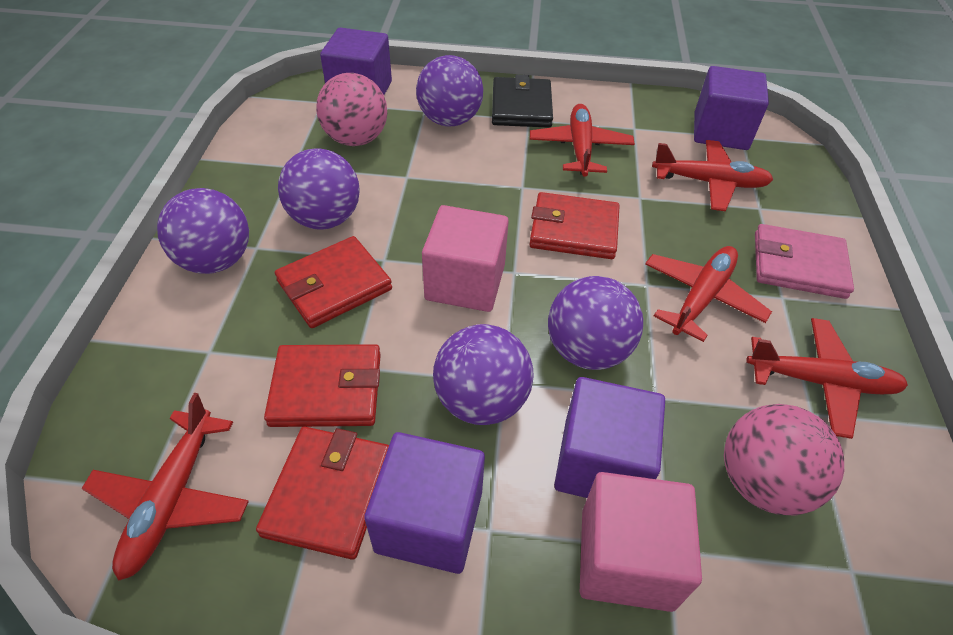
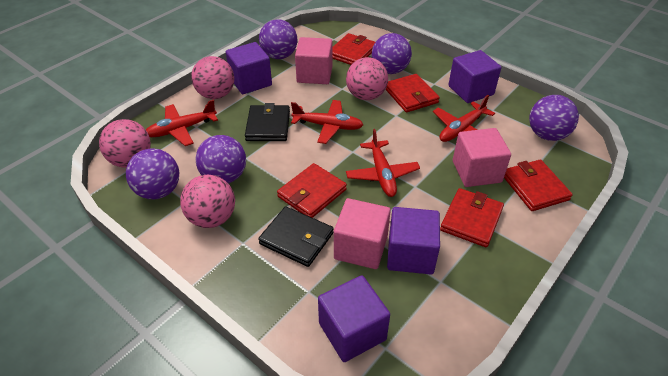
black wallet: [492,75,553,128] = 1 -> [245,103,290,141] [258,206,334,267] = 2
pink ball: [316,73,387,146] [724,404,844,516] = 2 -> [99,119,151,168] [180,175,235,228] [191,56,234,99] [346,57,388,100] = 4
pink cube: [422,205,509,312] [580,472,702,612] = 2 -> [295,37,333,84] [334,198,391,269] [453,128,511,187] = 3
pink wallet: [755,224,854,299] = 1 -> none = 0
red plane: [81,393,249,581] [530,104,635,177] [645,246,772,342] [652,140,774,211] [746,318,908,439] = 5 -> [146,99,218,146] [291,100,363,144] [346,129,420,197] [433,95,495,142] = 4
red wallet: [256,427,389,560] [264,344,381,427] [275,236,392,328] [529,192,620,259] = 4 -> [277,163,347,218] [332,33,375,65] [385,74,440,112] [440,188,504,247] [504,159,573,211] = 5

